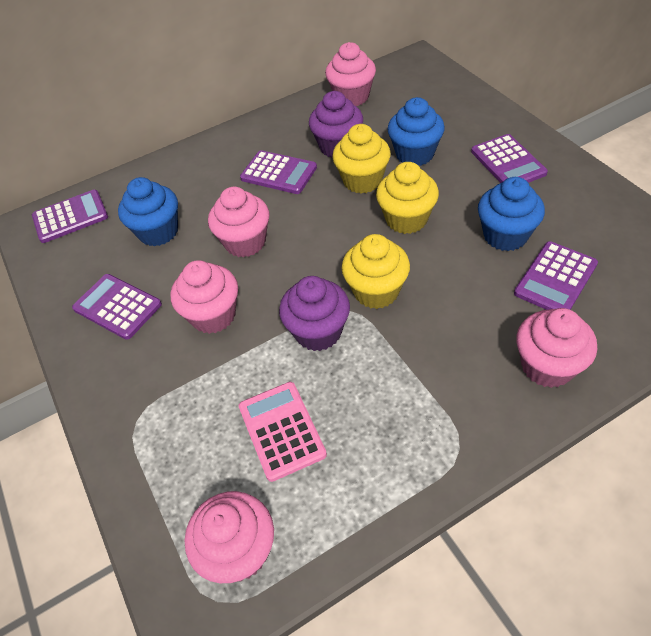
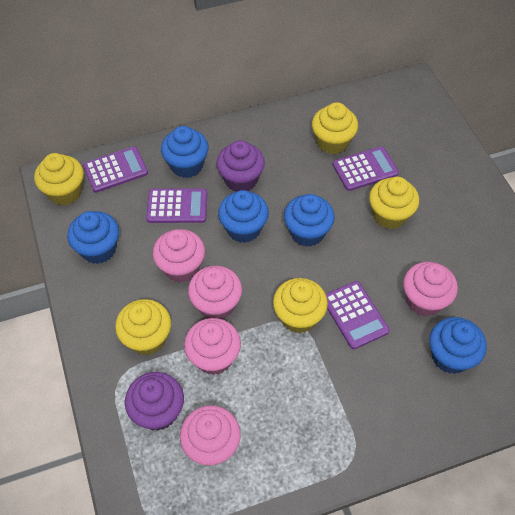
blue cupcake: [118,177,178,247] [387,97,445,166] [478,177,545,251] = 3 -> [67,211,119,264] [161,126,208,178] [218,190,269,243] [284,194,335,247] [429,317,487,374] = 5
pink calculator: [239,382,327,482] = 1 -> none = 0
purple calculator: [32,190,108,243] [72,274,162,340] [240,150,317,194] [471,134,548,183] [514,241,598,310] = 5 -> [83,146,148,193] [146,189,207,223] [326,281,390,349] [333,146,399,191] = 4
yellow cupcake: [332,124,391,194] [341,234,410,309] [376,162,439,234] = 3 -> [34,153,84,205] [115,299,171,355] [273,278,328,333] [312,102,358,154] [369,177,419,229] = 5

